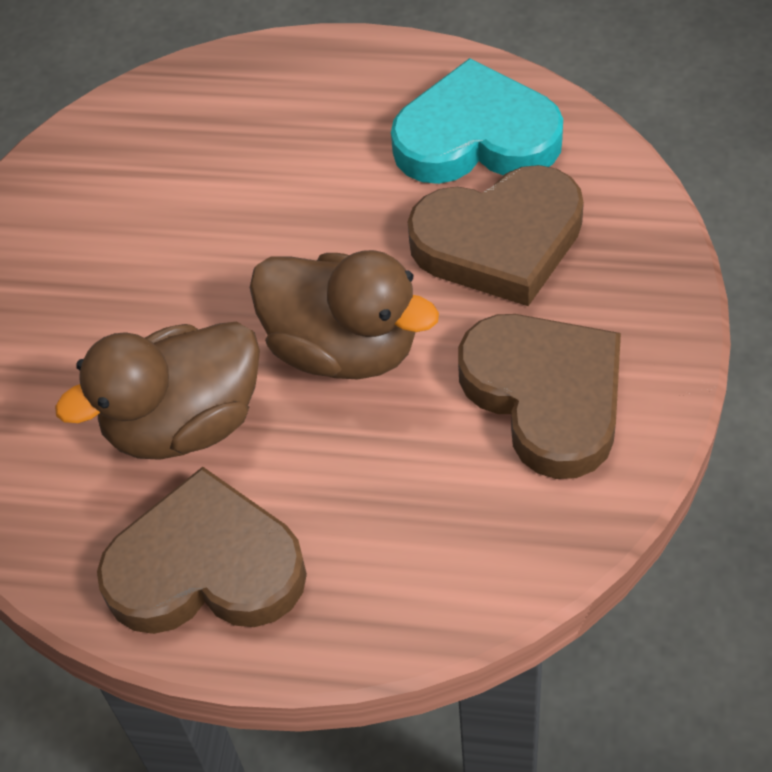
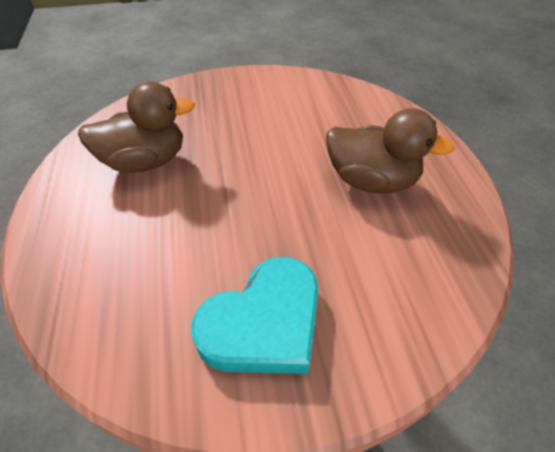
brown heart: [97,467,307,634] [408,165,584,306] [458,314,621,479] = 3 -> none = 0

